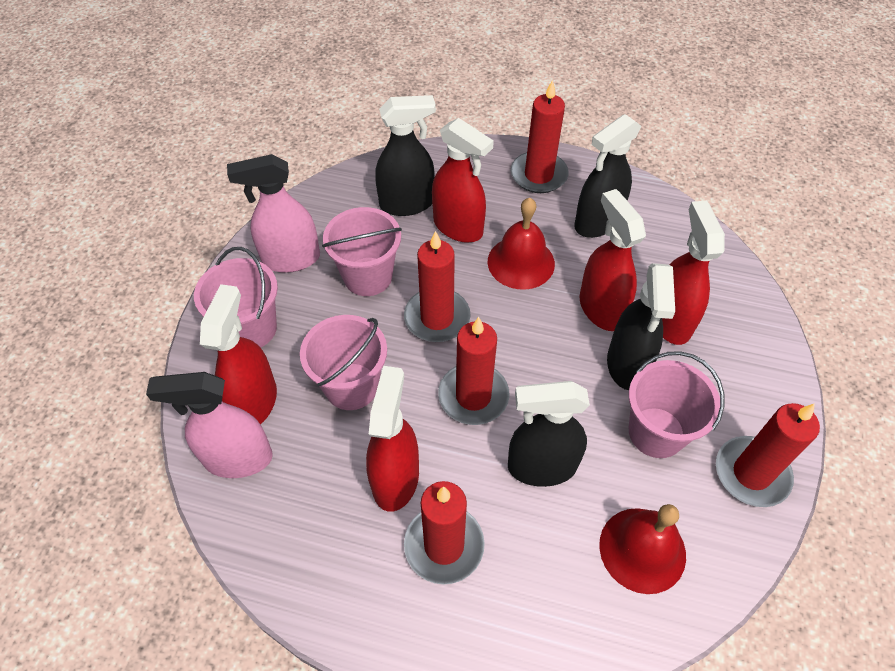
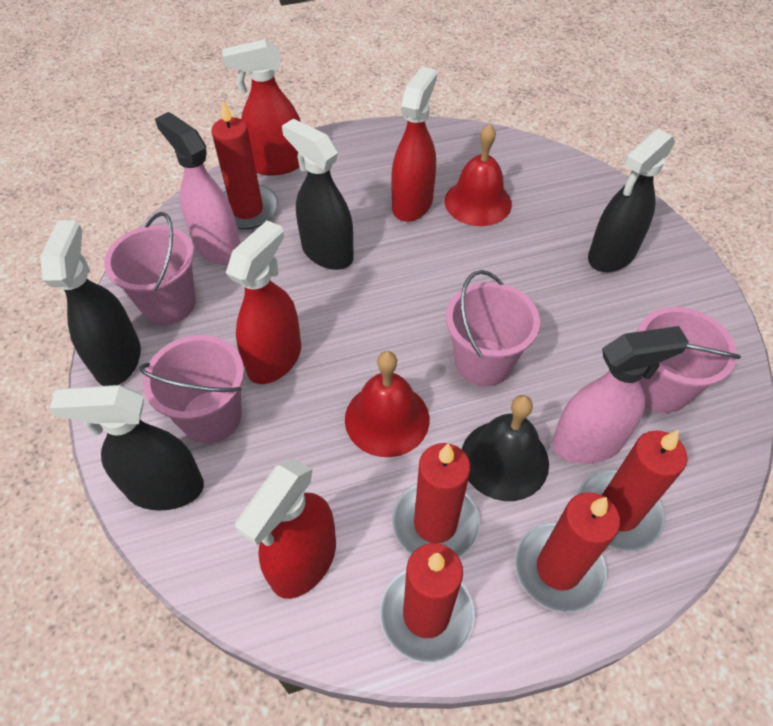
black bell: none = 0 -> [462,395,549,501] = 1
red spray bottle: [200,284,277,424] [366,366,419,512] [432,118,494,243] [579,189,646,331] [662,201,725,345] = 5 -> [222,39,301,176] [226,220,301,384] [235,459,336,599] [391,67,437,222] = 4

